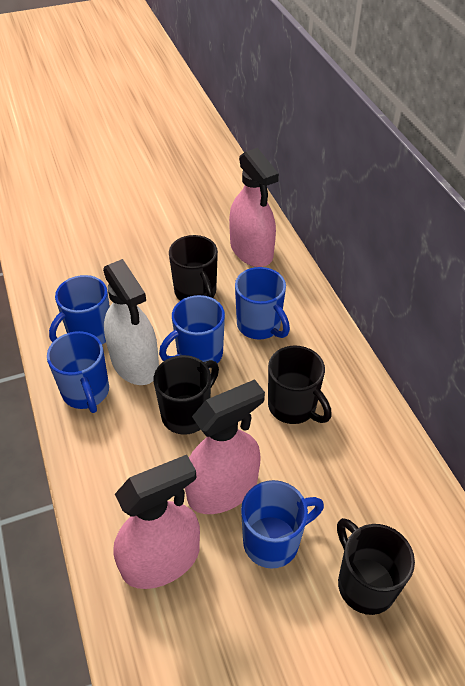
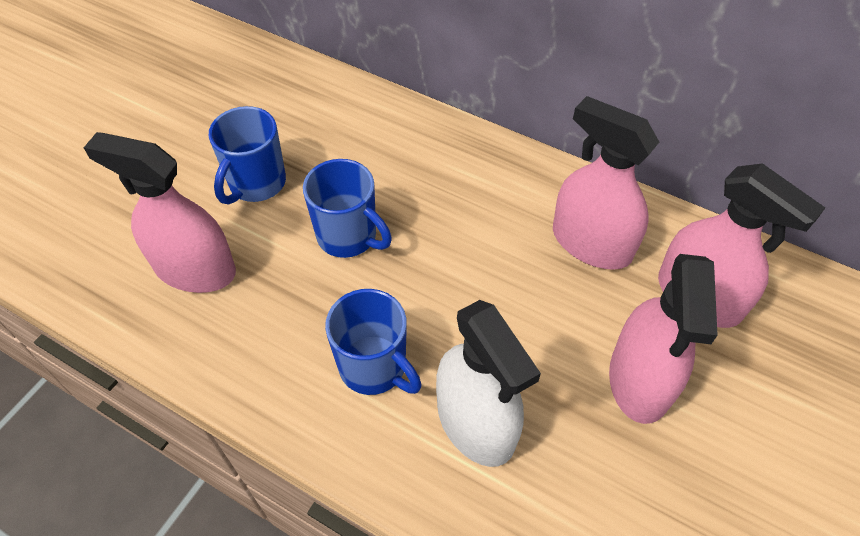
black mug: [154,355,219,435] [169,235,218,301] [268,346,332,424] [337,518,415,615] = 4 -> none = 0
blue mug: [47,331,109,413] [49,275,110,344] [159,295,225,363] [235,267,290,340] [241,480,324,569] = 5 -> [209,106,286,205] [303,159,392,258] [325,289,422,395] = 3
pink spray bottle: [113,455,200,589] [185,379,265,514] [229,148,279,267] = 3 -> [84,132,236,293] [553,96,659,270] [609,254,717,424] [658,163,825,328] = 4

